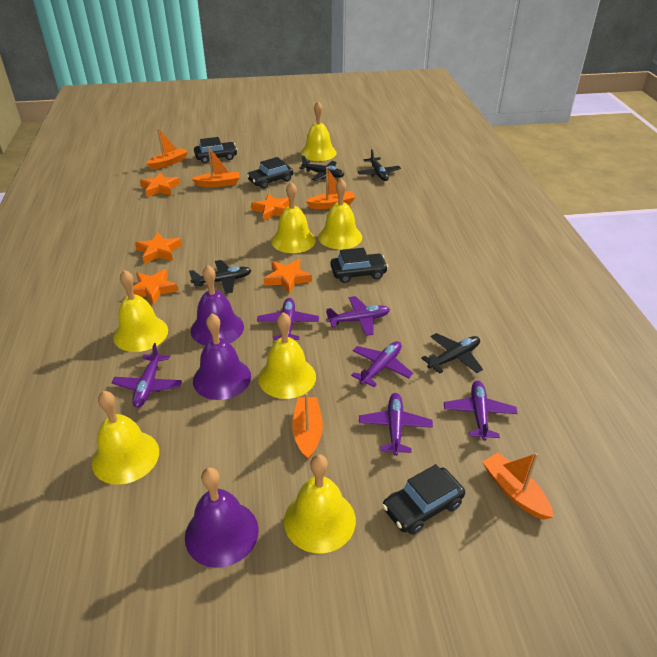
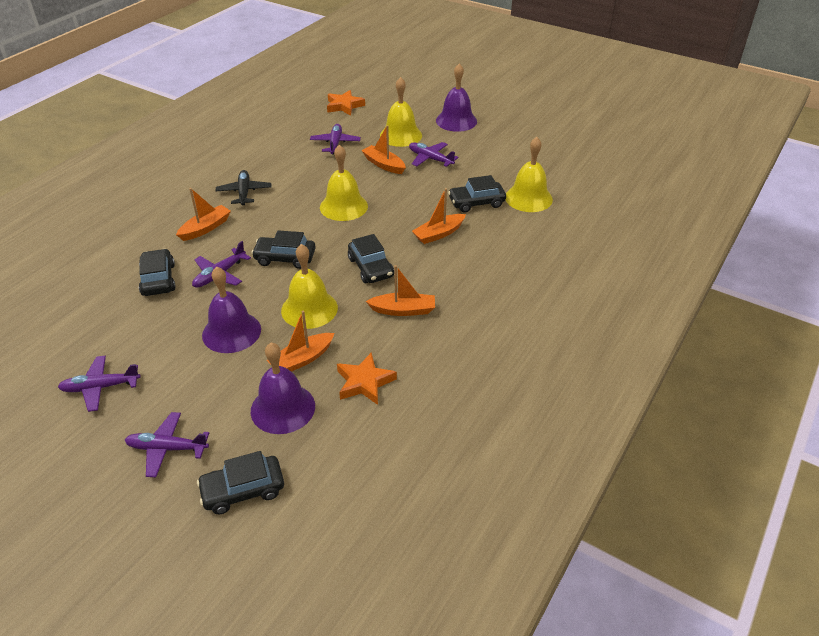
black car: [194,137,238,163] [247,157,293,189] [330,248,388,283] [382,464,465,535] = 4 -> [139,249,176,296] [197,451,284,514] [252,230,316,269] [348,234,394,283] [448,175,506,213] = 5
black plane: [189,260,251,294] [299,155,345,181] [357,149,401,181] [421,333,483,373] = 4 -> [215,170,271,206] = 1
orange star: [126,269,178,305] [135,233,182,264] [140,173,180,197] [251,193,290,221] [264,259,312,294] = 5 -> [327,90,365,116] [337,353,397,405] = 2
purple plane: [112,343,182,408] [257,298,319,340] [326,296,390,336] [351,341,413,387] [359,393,433,456] [444,381,518,441] = 6 -> [58,355,141,412] [125,412,209,478] [192,241,251,288] [310,124,361,155] [409,142,459,167] = 5
yellow bell: [92,391,159,485] [113,270,168,352] [258,312,316,399] [271,182,316,253] [284,454,356,553] [301,101,337,161] [318,179,362,249] = 7 -> [281,244,338,329] [320,145,368,221] [380,77,422,147] [506,137,553,212] = 4

